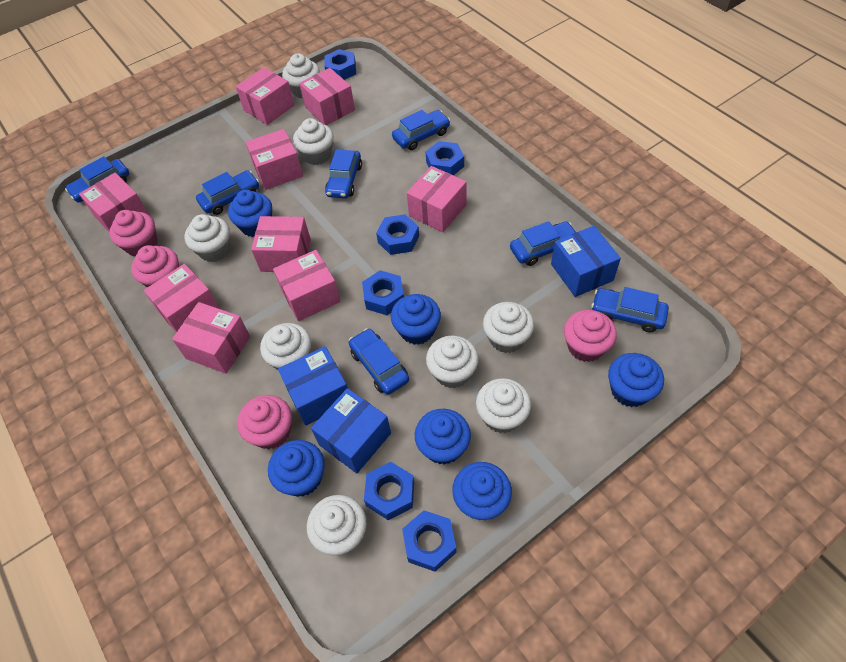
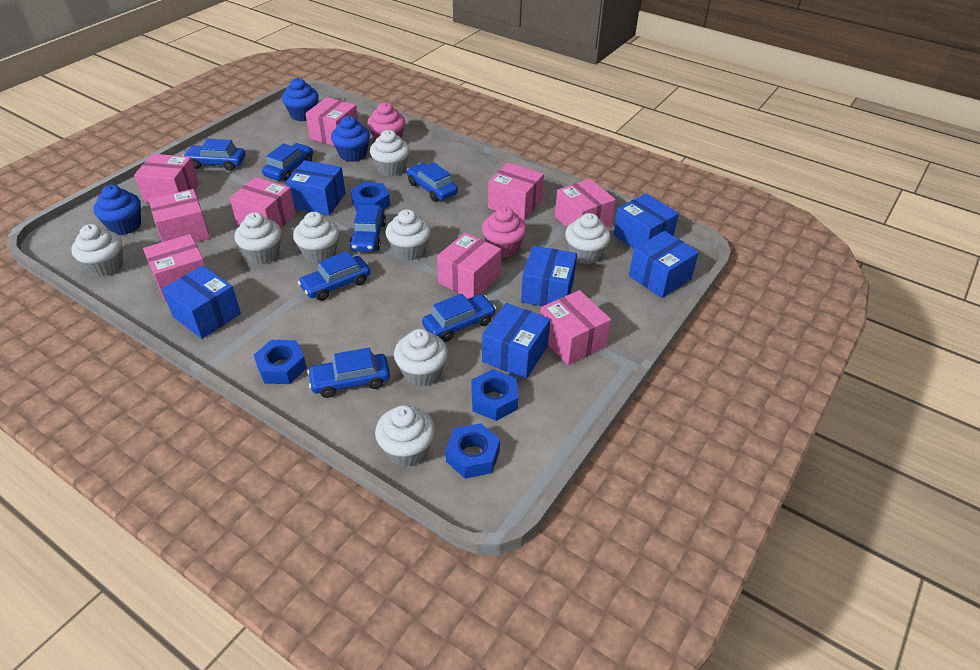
blue box: [278,346,348,426] [311,388,391,473] [551,226,621,297] = 3 -> [162,265,241,339] [286,160,346,216] [482,303,550,379] [521,246,577,306] [613,193,679,249] [629,231,699,298] = 6
blue cupcake: [228,190,272,237] [268,440,325,497] [391,294,441,345] [415,409,471,465] [452,462,512,520] [608,353,664,407] = 6 -> [93,185,141,235] [282,78,319,121] [331,116,370,162] = 3
blue nut: [324,49,356,80] [362,270,404,315] [364,462,414,520] [376,214,419,255] [402,510,457,572] [426,141,464,176] = 6 -> [254,340,307,384] [351,182,390,212] [445,423,500,479] [471,369,518,421] = 4
pink cupcake: [109,210,158,256] [131,245,179,288] [237,395,292,449] [564,310,617,362] = 4 -> [367,103,405,141] [482,207,527,258] = 2

